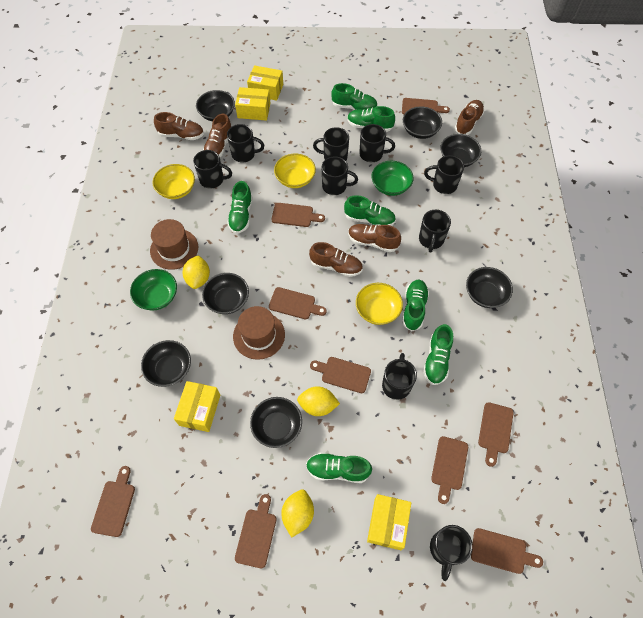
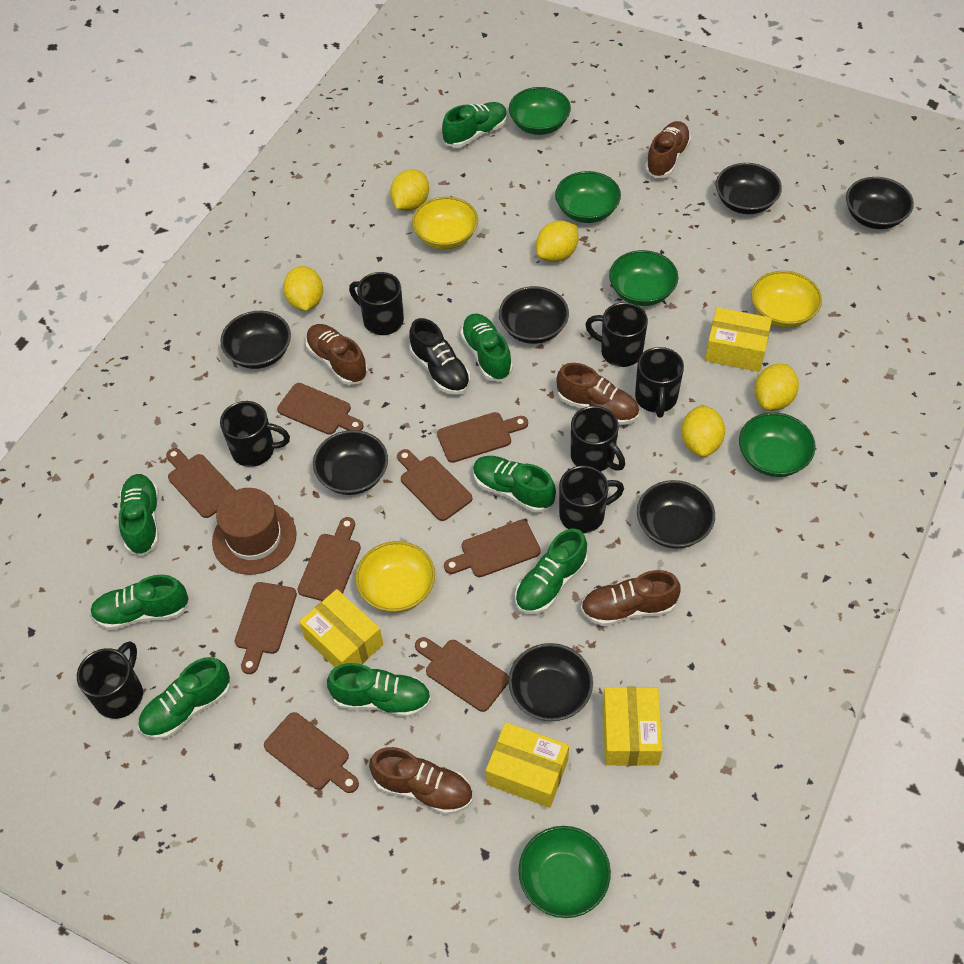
black mug: [193,150,232,189] [227,124,264,162] [313,127,349,161] [322,156,358,195] [359,124,395,162] [382,353,417,400] [419,210,451,253] [424,155,464,194] [430,525,473,581] = 9 -> [77,641,143,719] [220,401,290,467] [349,272,404,335] [559,466,624,533] [571,406,625,471] [585,302,648,367] [635,347,684,418] = 7
black shoe: none = 0 -> [409,318,470,395] = 1
brown hat: [150,219,198,270] [233,306,285,360] = 2 -> [212,488,296,575] = 1
green bowl: [130,269,177,311] [372,161,413,196] = 2 -> [509,87,571,135] [518,826,611,918] [555,171,621,223] [609,250,678,306] [739,412,816,477] = 5
green shoe: [227,181,253,234] [306,453,372,483] [331,83,377,110] [344,195,396,226] [347,106,395,132] [402,280,429,331] [423,324,453,385] = 7 -> [90,575,189,630] [118,474,159,556] [138,657,231,739] [327,663,431,717] [442,102,507,148] [460,314,513,381] [473,456,556,513] [515,529,587,614] = 8
yellow lemon: [183,255,210,289] [281,489,314,538] [297,386,340,416] = 3 -> [283,266,323,311] [390,169,429,211] [536,220,578,262] [681,405,725,457] [754,364,799,411] = 5

